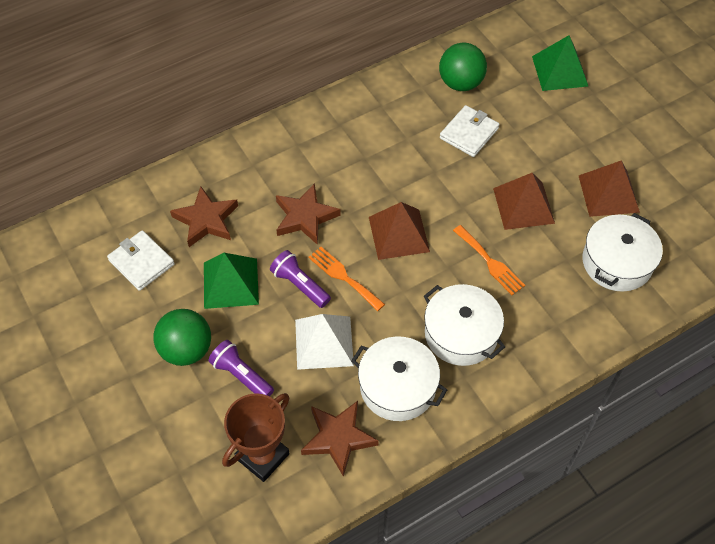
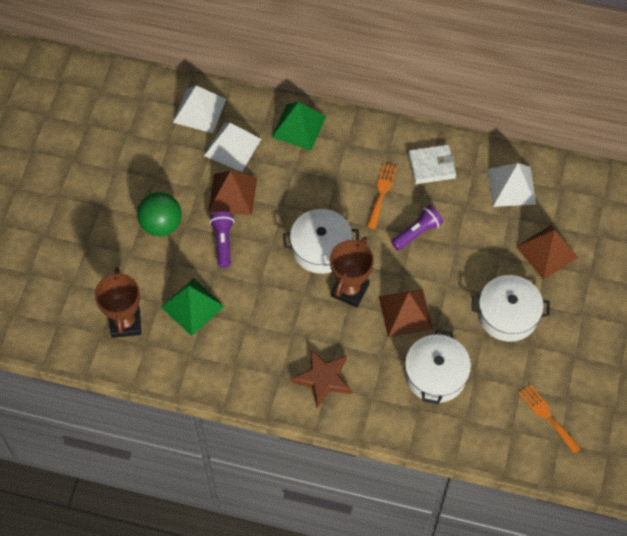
brown star: [170,186,238,247] [276,183,341,245] [301,401,379,477] = 3 -> [291,349,351,408] = 1
brown trophy: [222,393,290,482] = 1 -> [95,267,141,338] [330,237,374,308] = 2
green ball: [153,309,211,366] [439,43,487,91] = 2 -> [137,192,182,236] = 1
white pyramid: [295,314,354,370] = 1 -> [173,85,226,133] [204,123,261,172] [488,163,536,207] = 3
white wallet: [107,230,175,291] [440,105,500,157] = 2 -> [408,145,456,184] = 1

